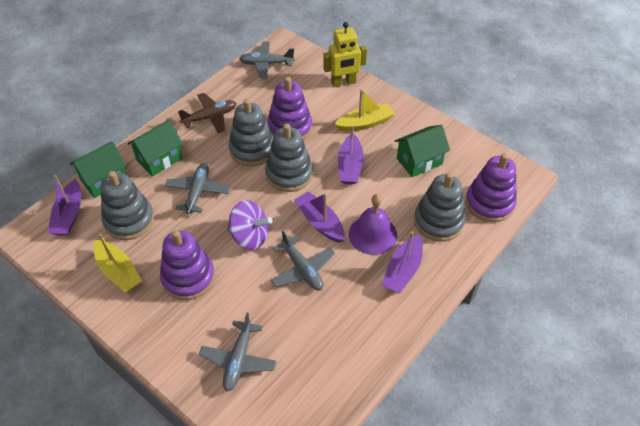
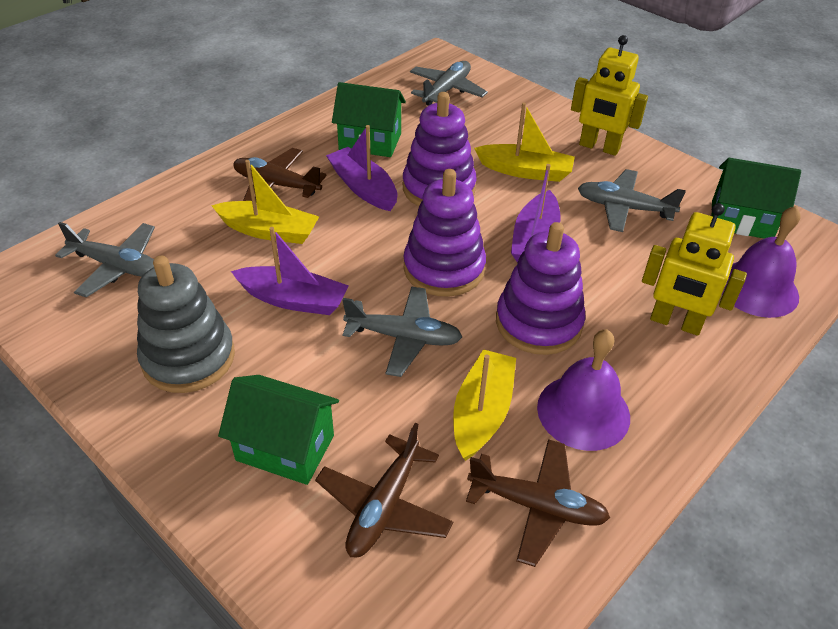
brown plane: [178,93,237,133] = 1 -> [233,148,327,201] [315,423,453,558] [466,439,610,567] = 3
grey stacking toy: [101,171,154,240] [229,99,273,166] [265,124,313,192] [414,172,465,242] = 4 -> [137,256,235,393] = 1
purple bell: [349,194,397,255] = 1 -> [537,329,630,451] [722,206,801,318] = 2
purple boat: [48,175,81,235] [294,191,345,243] [338,126,364,184] [382,232,423,293] = 4 -> [231,227,348,315] [326,125,397,211] [511,164,561,262] = 3
purple spinning top: [227,200,273,250] = 1 -> none = 0
yellow boat: [93,234,142,292] [334,89,395,131] = 2 -> [211,160,319,244] [453,349,516,461] [474,103,575,182] = 3
yellow robot: [323,22,367,87] = 1 -> [571,35,648,156] [642,203,747,336] = 2

